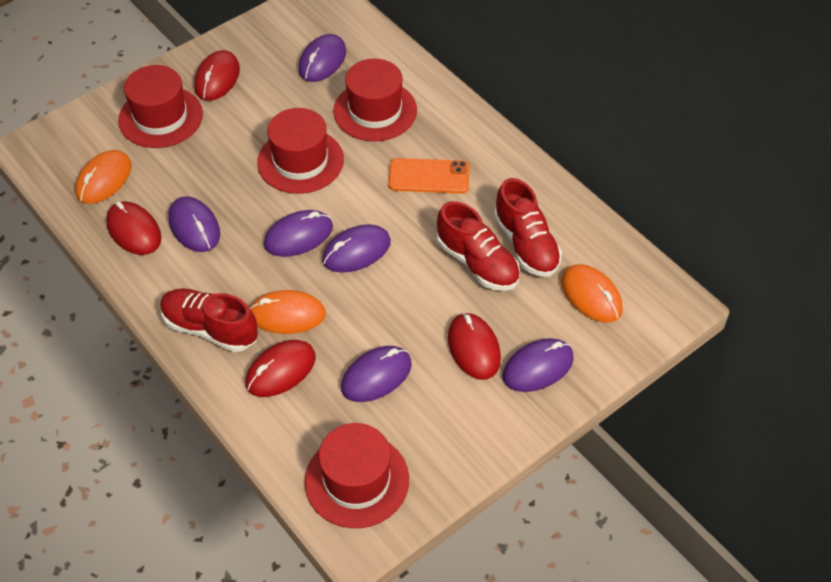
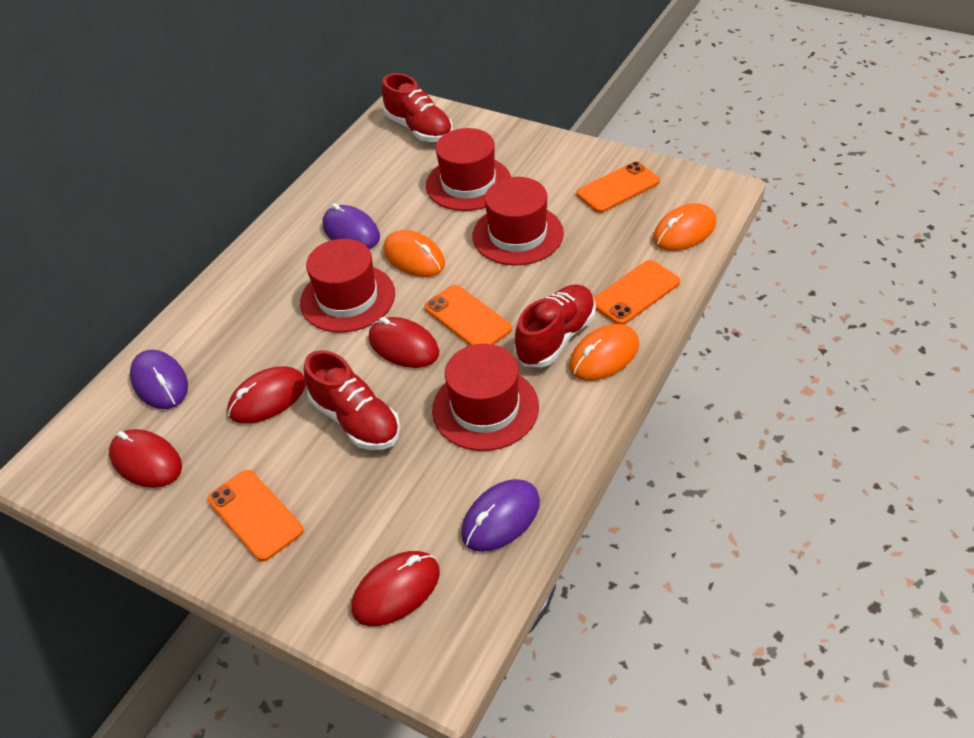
orange phone: [388,158,470,194] = 1 -> [207,470,303,562] [424,285,512,346] [577,161,660,213] [594,260,680,325] = 4
purple mouse: [168,196,220,252] [264,210,333,257] [298,34,346,82] [322,224,391,273] [341,346,412,402] [503,338,574,392] = 6 -> [130,350,188,409] [323,203,380,249] [461,479,540,552] = 3

